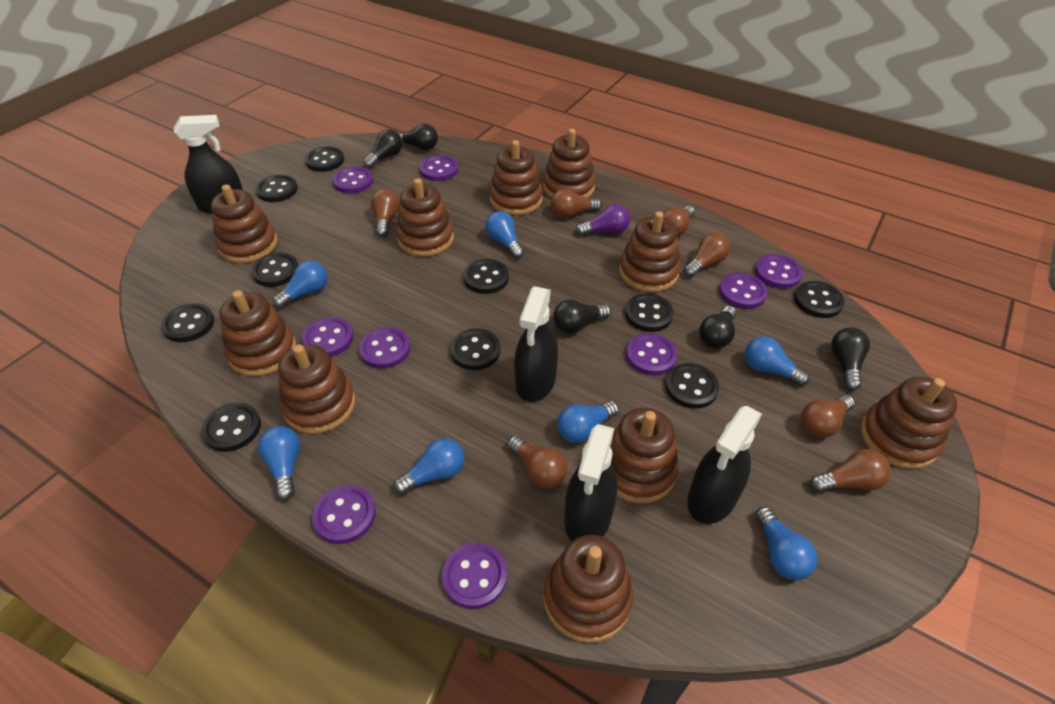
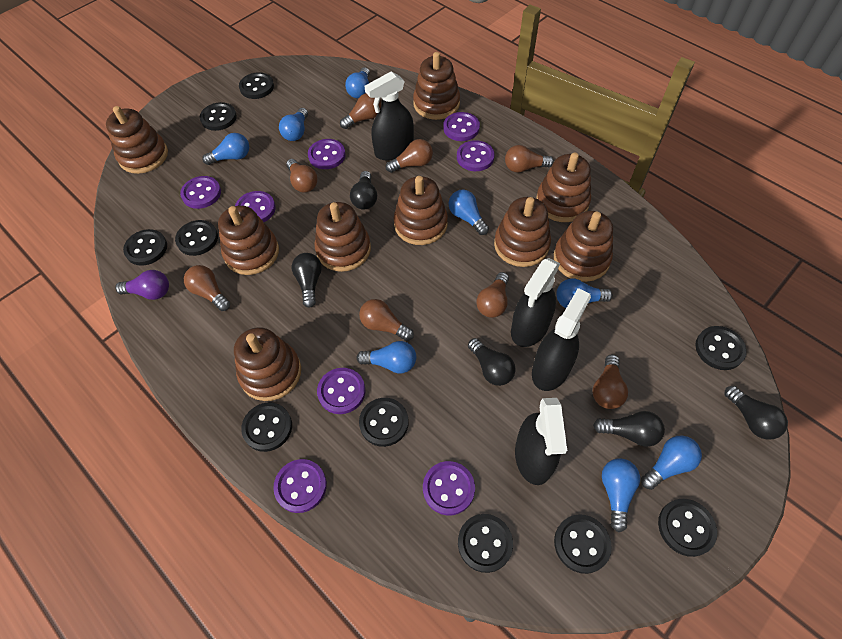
blue light bulb: [258,426,300,500] [273,261,327,308] [393,438,464,495] [485,211,524,258] [557,401,619,443] [745,336,809,386] [755,506,817,580] = 7 -> [202,133,249,165] [279,108,308,141] [345,67,370,98] [357,341,416,374] [449,190,489,235] [556,279,613,308] [602,458,640,532] [641,435,702,490] = 8
brown light bulb: [371,189,400,237] [507,435,567,488] [551,189,602,218] [663,206,695,237] [684,232,730,277] [801,395,855,438] [810,449,891,492] = 7 -> [184,265,230,311] [286,159,318,193] [340,93,381,129] [359,299,414,341] [386,139,433,173] [477,272,509,318] [505,145,554,173] [593,355,628,409] = 8
brown stacking toy: [211,184,278,263] [219,290,296,376] [278,344,355,434] [396,178,454,257] [490,140,543,215] [543,129,596,198] [543,535,633,643] [610,408,679,503] [619,211,681,292] [861,376,957,469] = 10 -> [106,106,168,174] [218,206,279,275] [234,327,301,401] [315,202,371,272] [394,176,448,245] [413,52,460,120] [494,197,551,267] [536,152,591,222] [554,211,613,282] = 9
purple button: [302,317,353,357] [312,485,376,544] [333,167,373,194] [359,327,410,369] [420,155,458,181] [442,543,507,609] [626,333,678,376] [719,273,768,309] [755,254,803,289] = 9 -> [180,176,221,209] [235,191,276,222] [273,459,327,513] [308,139,346,169] [317,368,365,414] [423,461,475,515] [443,112,480,141] [457,140,495,171] = 8

